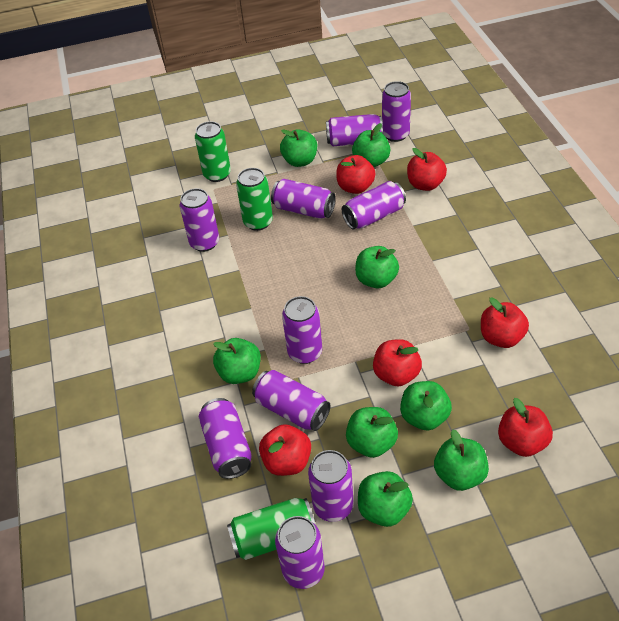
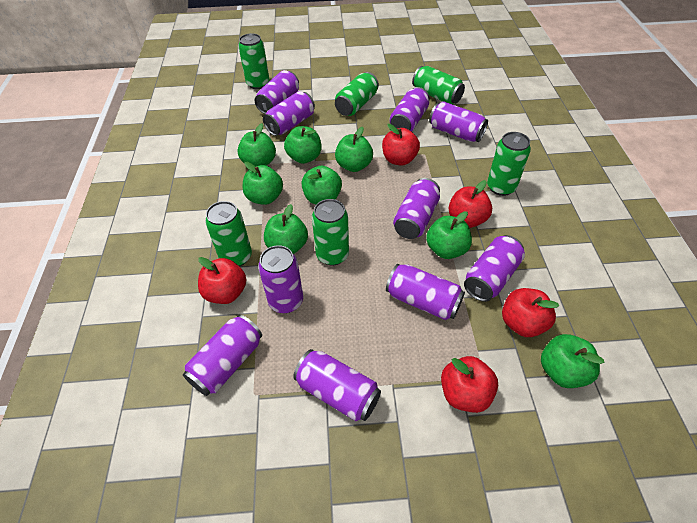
green can: [195,121,231,182] [227,498,316,560] [236,168,273,231] = 3 -> [205,201,252,267] [238,33,269,89] [312,199,349,265] [335,72,379,116] [412,66,465,104] [487,132,531,196] = 6
red apple: [259,424,311,476] [336,155,375,194] [373,339,422,387] [407,148,447,191] [481,298,529,348] [498,398,553,457] = 6 -> [198,257,247,304] [382,124,420,166] [441,356,498,413] [449,180,492,228] [502,288,559,337] = 5

